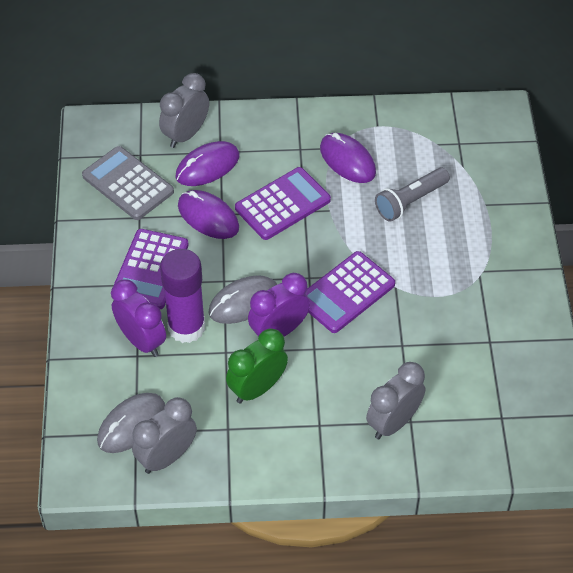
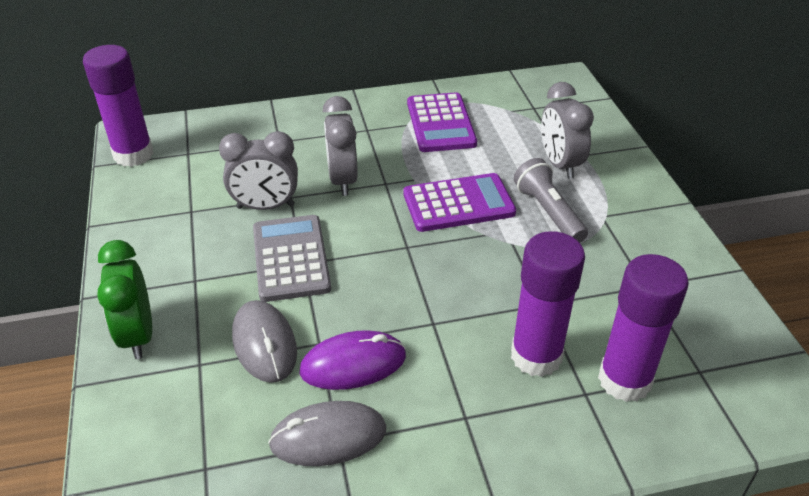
purple calculator: [111,229,189,309] [235,167,331,240] [305,251,395,333] = 3 -> [403,173,516,232] [407,92,477,152] = 2
purple clock: [111,279,166,357] [248,273,310,340] = 2 -> none = 0
purple glue stick: [160,249,205,343] = 1 -> [83,45,154,167] [511,231,585,377] [598,254,689,402] = 3
purple mouse: [175,141,240,186] [178,190,239,239] [320,133,376,183] = 3 -> [300,330,406,390] = 1

